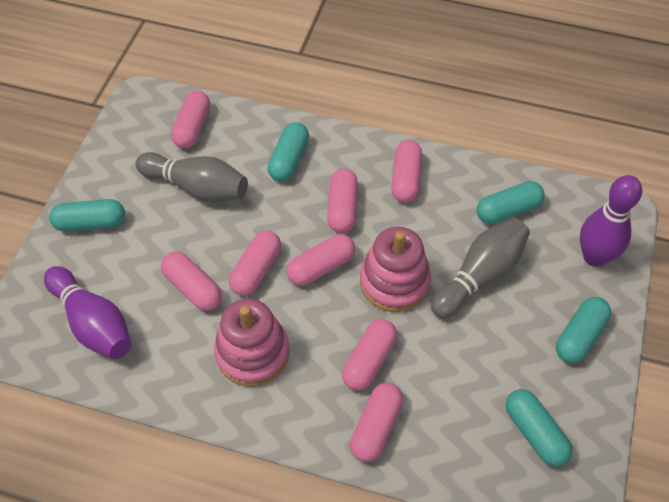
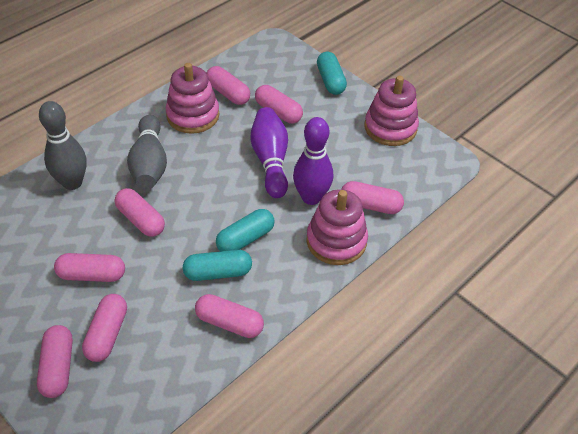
pink stacking toy: [214,298,290,387] [360,227,431,312] = 2 -> [166,63,220,134] [306,189,368,265] [365,76,419,146] = 3
turquoise capsule: [49,199,125,232] [268,122,309,182] [477,181,545,224] [506,389,572,467] [556,297,611,363] = 5 -> [183,250,252,281] [216,209,275,251] [317,52,347,95] = 3

